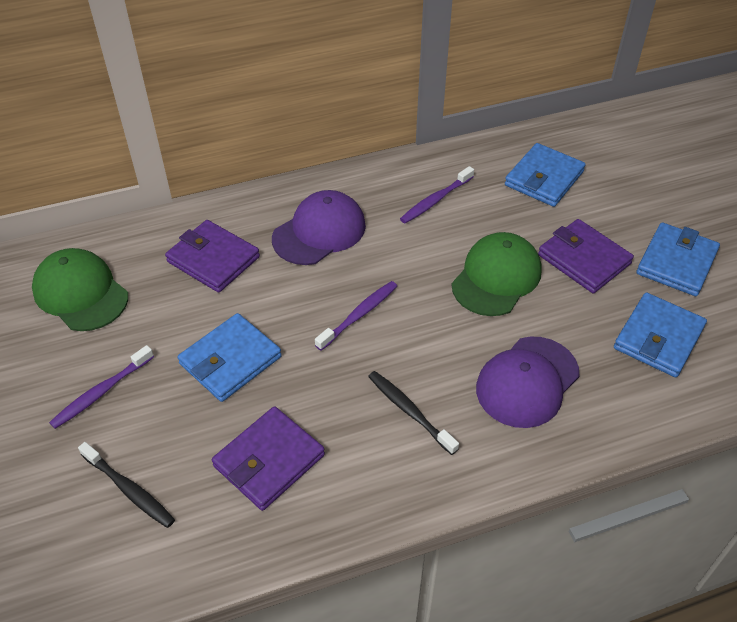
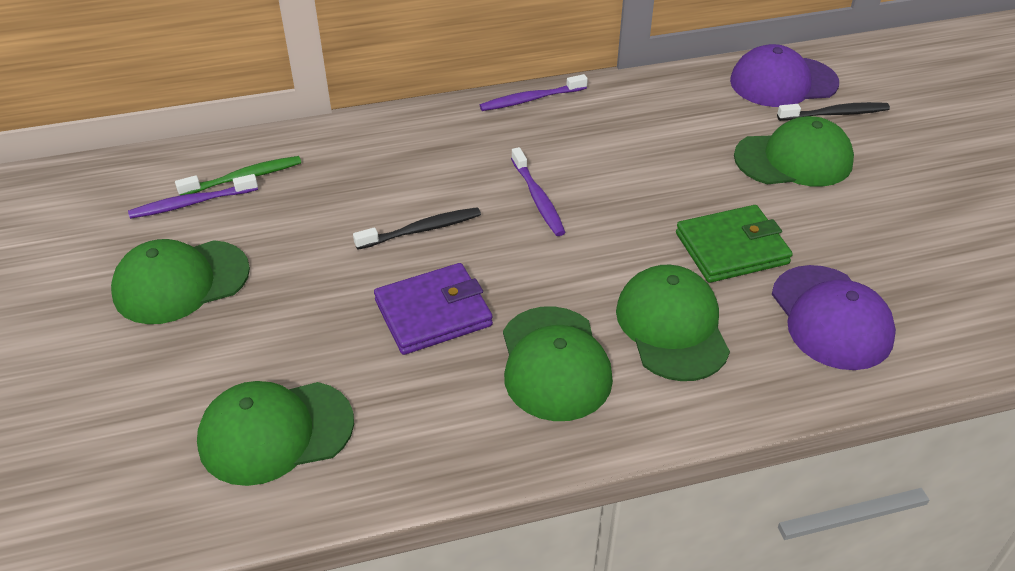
blue wallet: [177,313,282,402] [505,143,586,207] [614,292,707,378] [637,222,720,296] = 4 -> none = 0
green cap: [32,248,128,331] [452,232,542,316] = 2 -> [111,239,250,324] [197,381,354,486] [503,306,613,421] [616,265,730,381] [734,116,854,187] = 5
green toothbrush: none = 0 -> [175,156,301,195] = 1
green wallet: none = 0 -> [676,205,793,283] = 1
purple wallet: [165,220,260,293] [212,406,325,511] [538,219,634,293] = 3 -> [374,263,493,355] = 1

